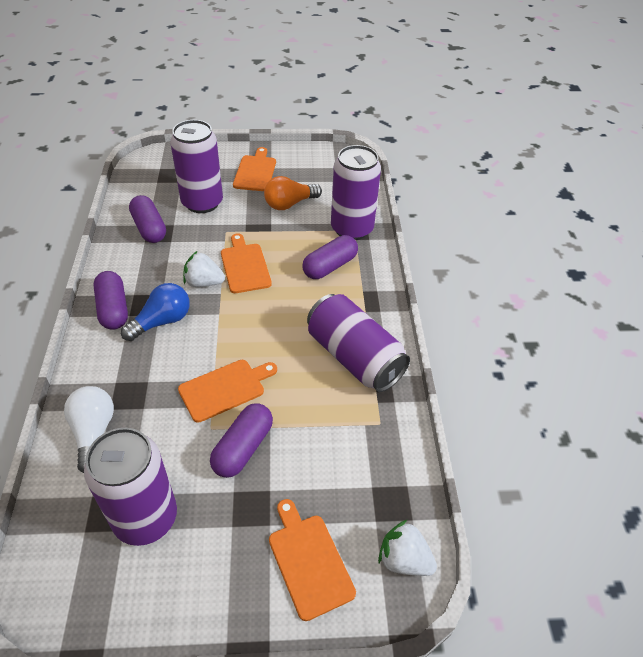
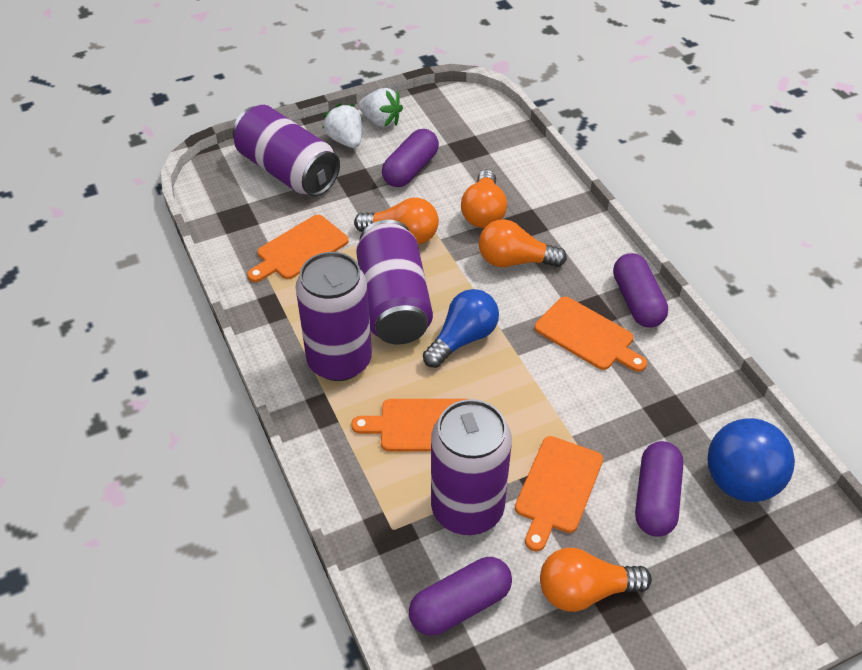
blue ball: none = 0 -> [707,418,795,502] = 1
orange light bulb: [264,176,322,210] = 1 -> [354,198,439,244] [461,170,507,228] [479,219,567,267] [540,548,652,612] = 4
white light bulb: [64,386,114,473] = 1 -> none = 0

